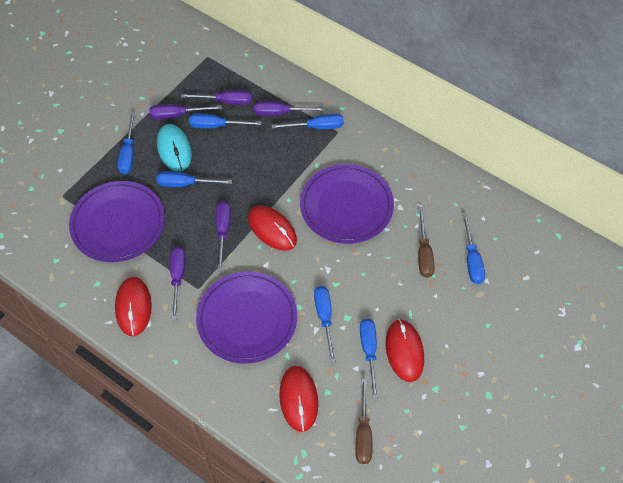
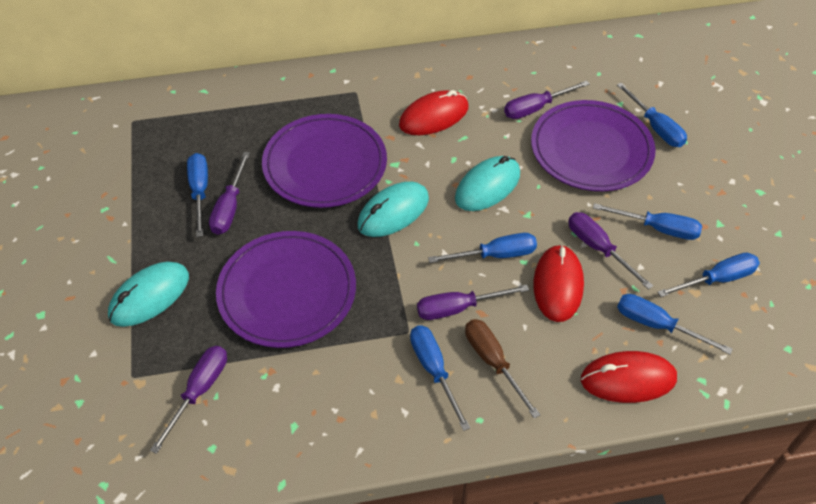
brown screwdriver: [355,378,372,464] [418,208,435,278] = 2 -> [465,319,540,419] = 1
red mouse: [115,277,152,336] [248,205,297,251] [279,366,318,432] [385,319,424,382] = 4 -> [399,90,469,135] [533,244,584,322] [581,351,677,403] = 3
turquoise mouse: [157,124,192,172] = 1 -> [108,262,189,327] [357,181,429,237] [455,156,520,211] = 3

